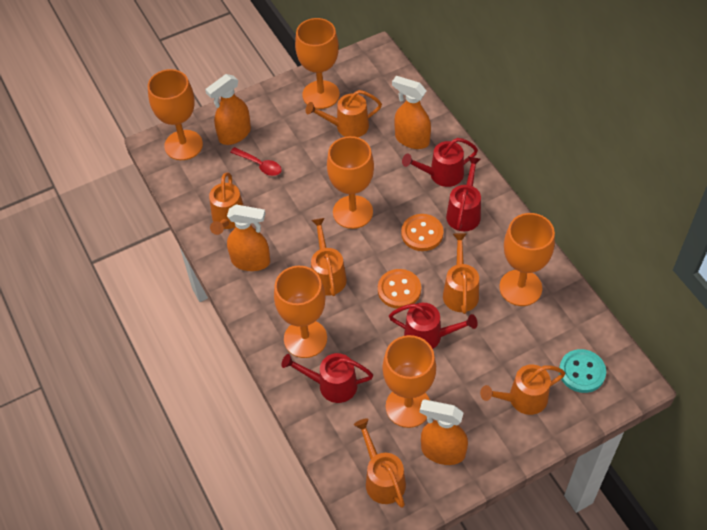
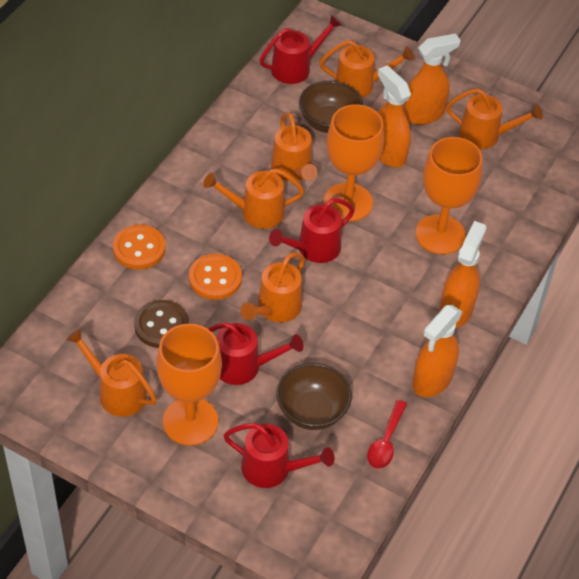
brown bowl: none = 0 -> [276,363,352,430] [299,81,363,133] = 2
brown button: none = 0 -> [134,300,189,348] = 1
orange goblet: [148,69,203,160] [274,266,327,358] [295,18,340,109] [327,136,374,229] [383,335,436,428] [499,213,555,306] = 6 -> [157,324,222,446] [324,104,384,221] [416,137,482,254] = 3
turquoise button: [559,349,606,393] = 1 -> none = 0

